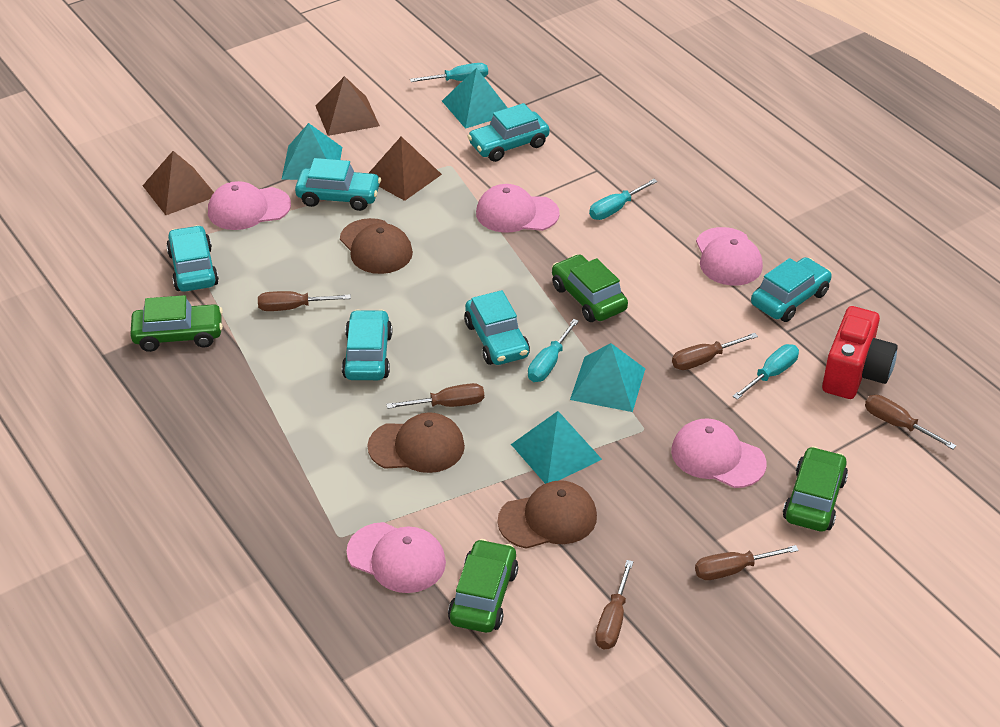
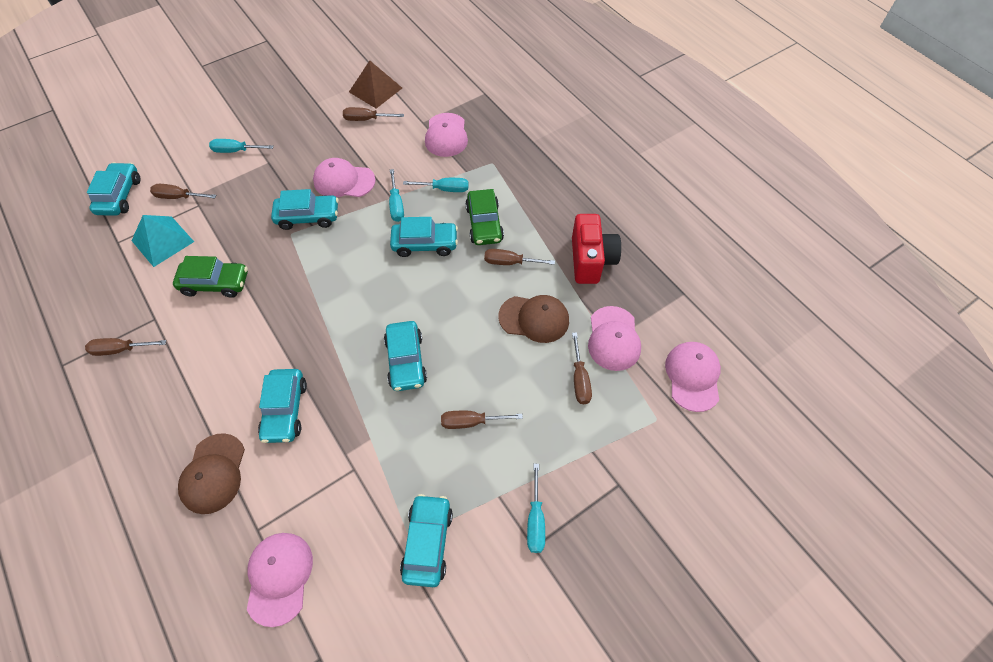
brown cap: [340,218,413,274] [367,412,465,473] [498,480,597,549] = 3 -> [178,433,245,514] [498,295,569,343] = 2
brown pyramid: [143,151,214,215] [316,76,380,136] [369,136,442,201] = 3 -> [349,60,402,108] = 1
green car: [130,295,223,352] [448,539,518,633] [552,254,628,322] [783,446,848,532] = 4 -> [173,256,248,298] [465,189,504,245] = 2
turquoise pyramid: [282,123,342,180] [442,68,507,129] [511,411,602,484] [570,343,645,412] = 4 -> [131,215,194,267] = 1

